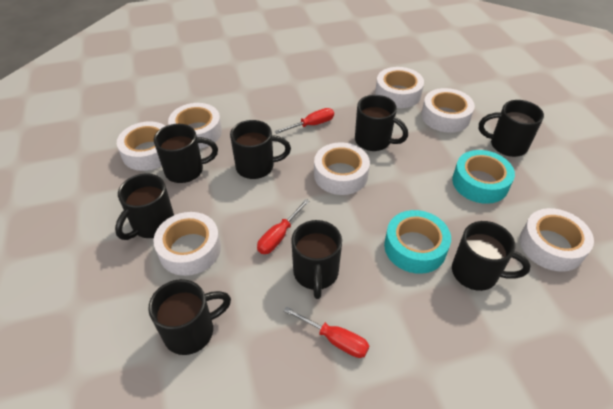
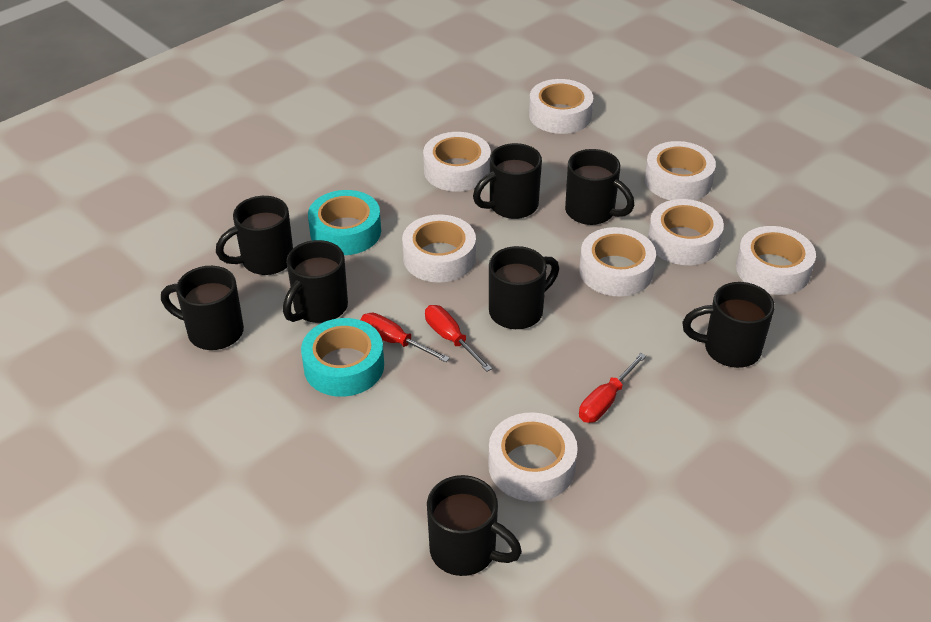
white tape: [117,122,165,171] [153,212,221,276] [168,103,222,149] [314,142,370,195] [375,67,424,108] [421,88,475,133] [520,208,594,272] = 7 -> [402,215,476,283] [423,132,491,192] [488,412,578,502] [529,79,593,134] [579,227,656,297] [644,141,716,200] [648,199,724,265] [736,226,816,295] = 8

